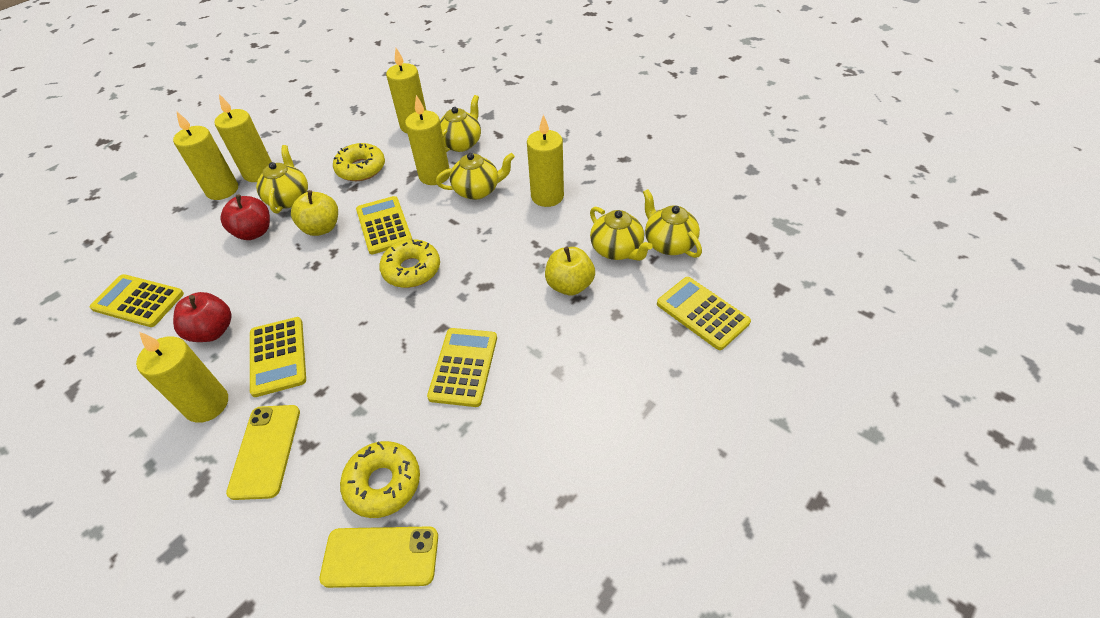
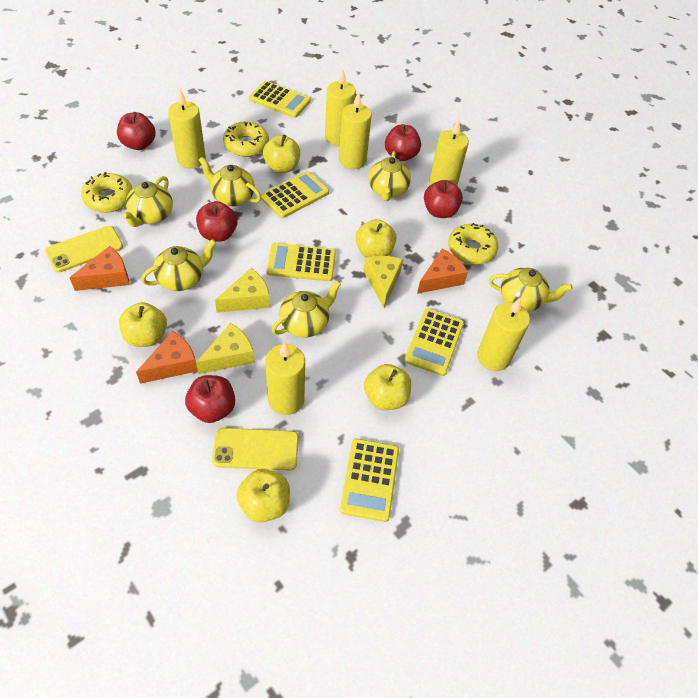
orange cheese: none = 0 -> [69,246,130,291] [136,331,198,384] [417,249,468,294] = 3
red apple: [173,292,232,342] [221,195,270,240] = 2 -> [117,112,156,150] [185,375,235,423] [196,201,238,242] [385,124,421,161] [424,180,463,218] = 5
yellow apple: [291,190,338,236] [545,247,595,295] = 2 -> [119,302,167,347] [237,469,290,523] [263,134,300,173] [355,219,396,258] [364,364,411,410] = 5
yellow cheese: none = 0 -> [196,323,255,374] [215,268,270,313] [364,256,403,308] = 3
yellow teapot: [256,145,308,213] [436,153,515,200] [440,95,481,152] [590,207,653,261] [643,189,702,258] = 5 -> [122,176,173,227] [141,239,216,291] [199,157,261,206] [272,281,341,338] [368,151,411,201] [489,268,572,312] = 6

